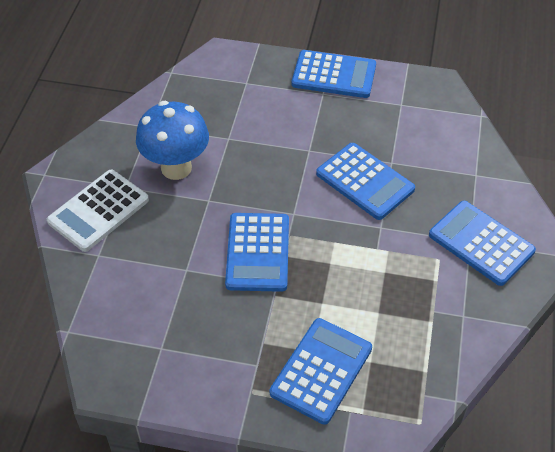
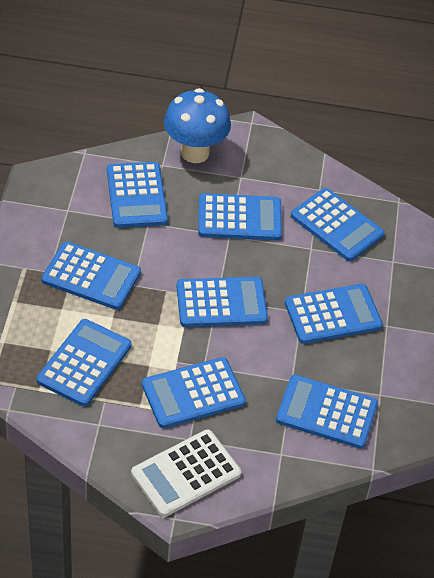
blue calculator: [225,213,289,292] [270,318,372,425] [292,50,376,98] [316,143,415,220] [429,201,536,286] = 5 -> [37,319,131,406] [41,241,141,310] [107,162,168,228] [142,357,246,428] [176,277,268,327] [198,193,282,240] [276,375,378,449] [285,284,383,344] [291,188,385,261] = 9

